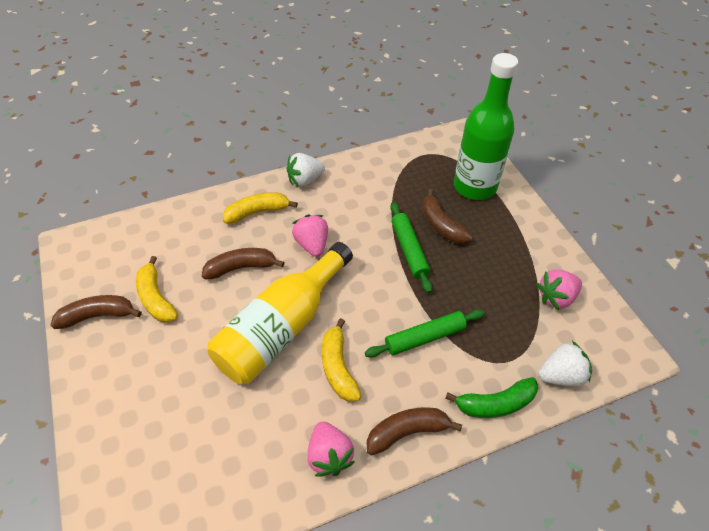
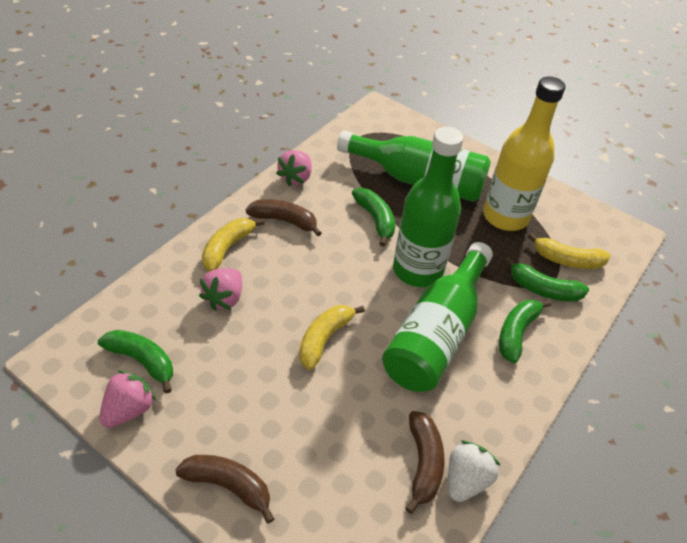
brown banana: [50,295,142,329] [202,248,285,279] [367,407,462,455] [422,189,473,244] = 4 -> [175,455,275,524] [246,199,322,236] [405,411,444,514] = 3
green banana: [445,377,538,418] = 1 -> [98,330,173,394] [352,188,395,247] [499,300,551,363] [505,257,589,302] = 4
green bottle: [454,53,518,200] = 1 -> [337,131,491,202] [382,242,493,392] [393,127,463,287] = 3
green rolling pin: [365,309,485,358] [390,202,432,293] = 2 -> none = 0
white strawberry: [286,153,325,187] [538,341,592,386] = 2 -> [448,441,501,502] = 1

